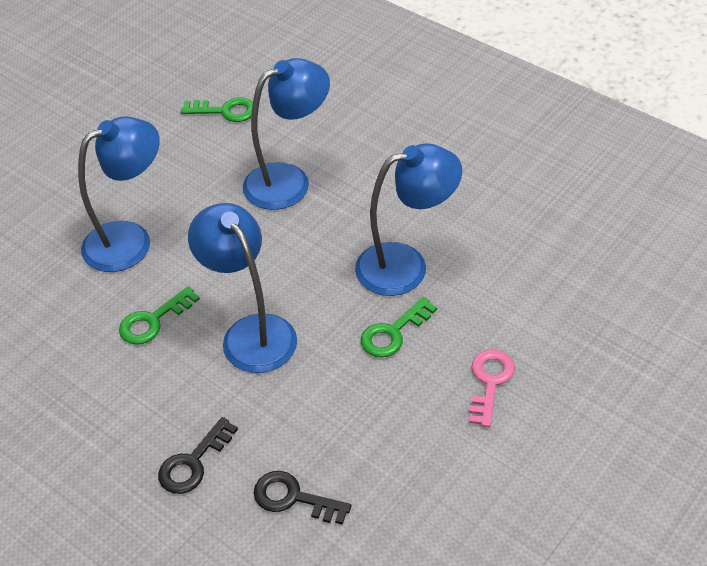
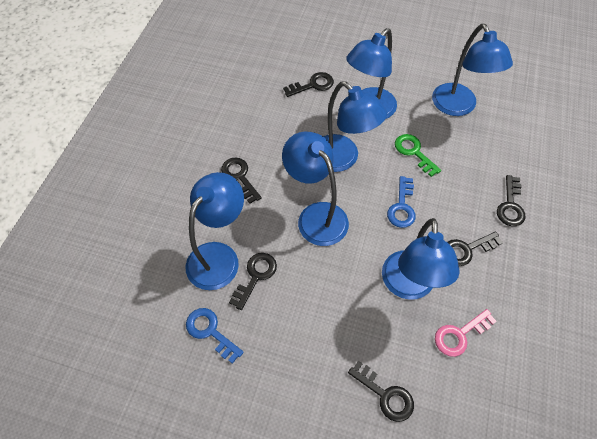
black key: [158,417,238,494] [254,471,351,525] = 2 -> [221,158,261,204] [229,253,277,310] [283,72,334,97] [348,361,414,422] [447,232,503,266] [497,175,526,226] = 6
blue key: none = 0 -> [186,308,244,364] [387,176,416,228] = 2
blue lamp: [78,117,160,272] [188,203,297,373] [243,58,330,210] [355,143,462,296] = 4 -> [186,172,244,290] [282,131,349,246] [323,81,387,172] [346,28,397,119] [382,218,460,300] [432,24,513,116] = 6
green key: [119,286,200,345] [181,98,253,122] [361,297,437,357] = 3 -> [395,134,441,177] = 1

